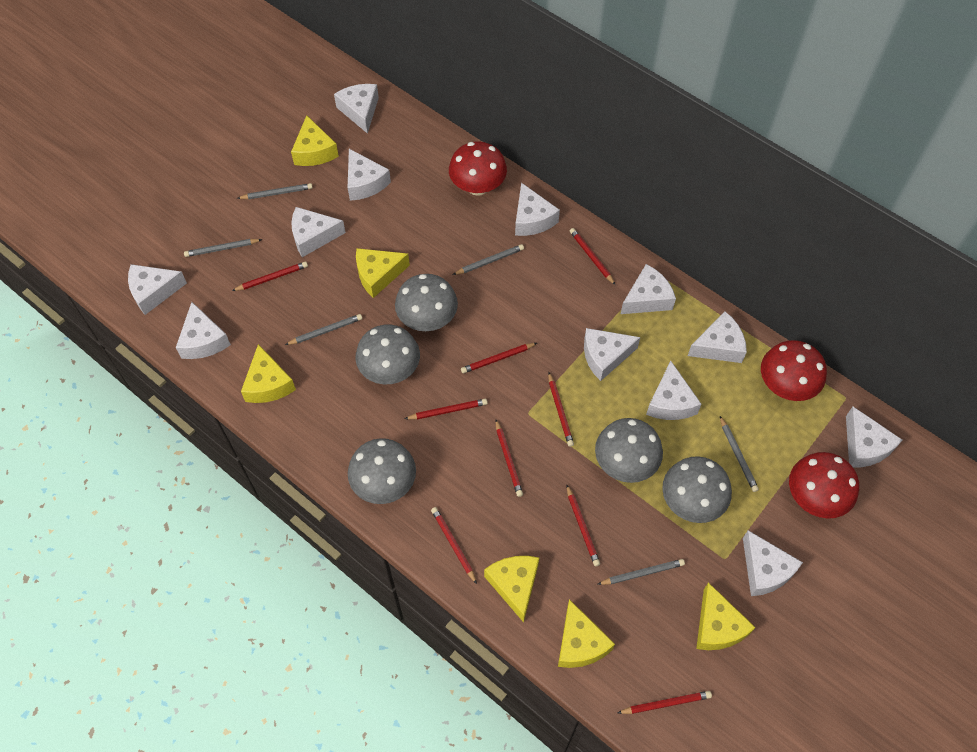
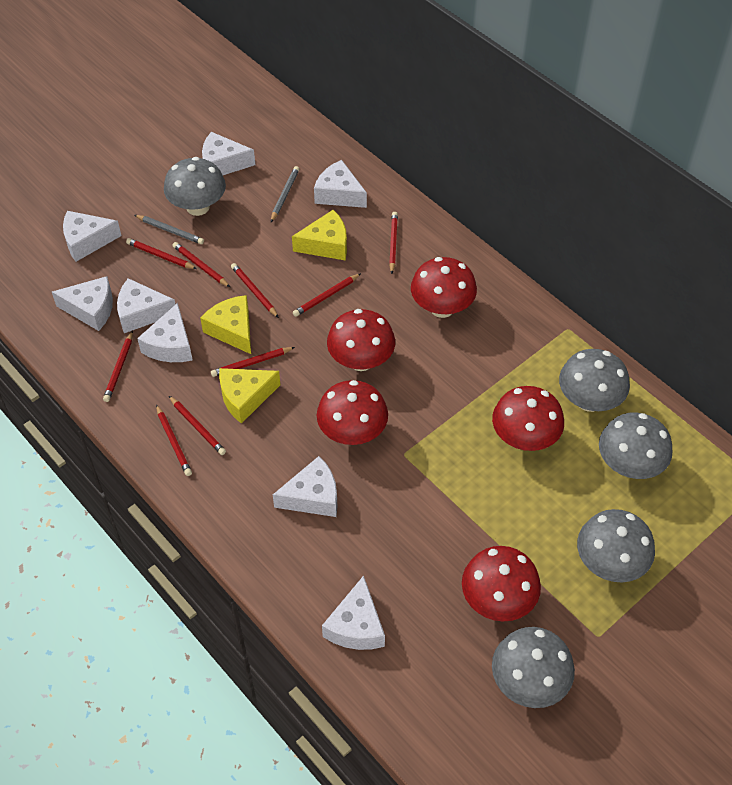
grey pencil: [184,239,262,257] [237,183,313,199] [285,314,362,345] [453,244,524,275] [597,559,685,585] [720,416,759,492] = 6 -> [135,215,204,244] [271,166,299,222] = 2
red mushroom: [449,141,507,196] [761,340,827,401] [789,452,859,519] = 3 -> [317,380,388,445] [327,309,395,371] [411,257,477,318] [462,546,541,622] [492,386,564,451] = 5
white cheese: [128,264,187,315] [176,302,231,359] [291,207,346,257] [334,84,379,134] [348,149,391,201] [515,183,560,236] [584,328,640,381] [621,264,676,314] [646,361,702,420] [688,311,747,363] [743,530,803,596] [846,407,902,468] = 12 -> [52,276,113,331] [63,211,122,262] [117,278,175,333] [137,303,193,362] [202,132,255,175] [273,456,337,517] [314,160,367,208] [322,576,385,650] = 8
yellow cheese: [241,344,296,403] [291,115,339,166] [356,248,410,298] [484,556,539,623] [558,599,615,668] [696,582,756,650] = 6 -> [200,295,251,354] [219,368,280,424] [292,210,347,261] = 3

